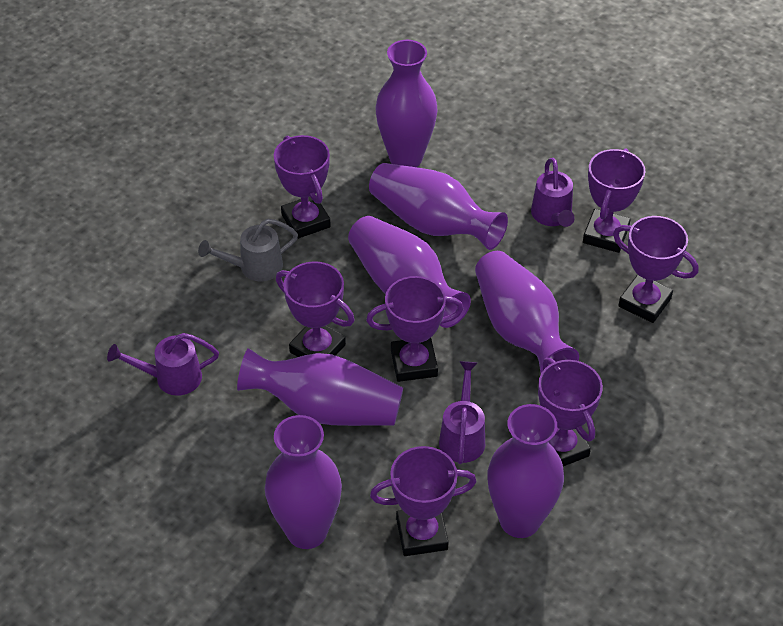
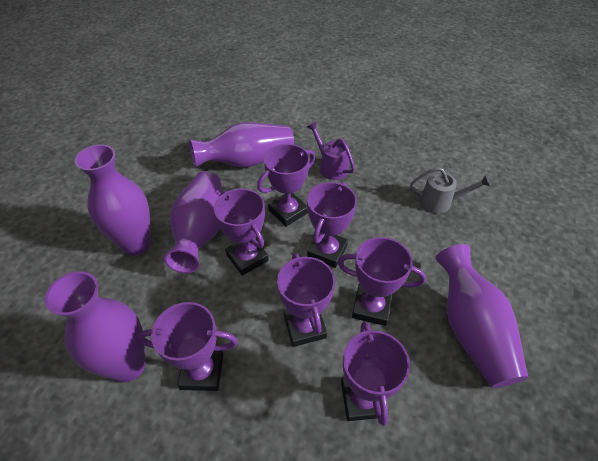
purple vase: [237,348,403,426] [265,415,342,549] [348,216,471,328] [369,163,508,250] [375,40,438,167] [475,251,579,373] [487,404,564,538] = 7 -> [45,271,146,382] [75,144,151,255] [164,171,222,273] [189,122,294,167] [436,244,528,388] = 5
purple watering can: [107,333,219,396] [439,361,485,464] [531,158,575,227] = 3 -> [307,122,355,180] = 1

